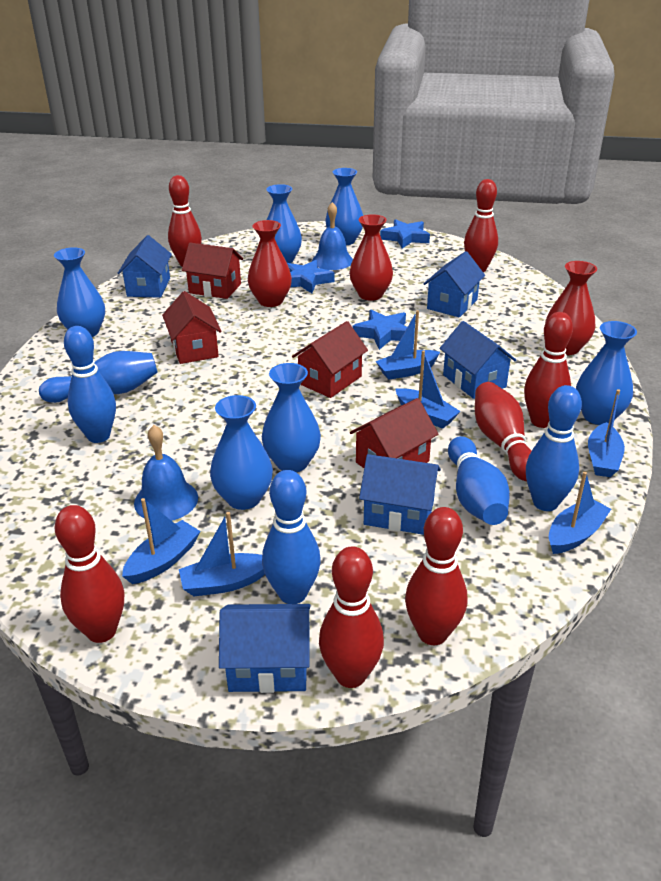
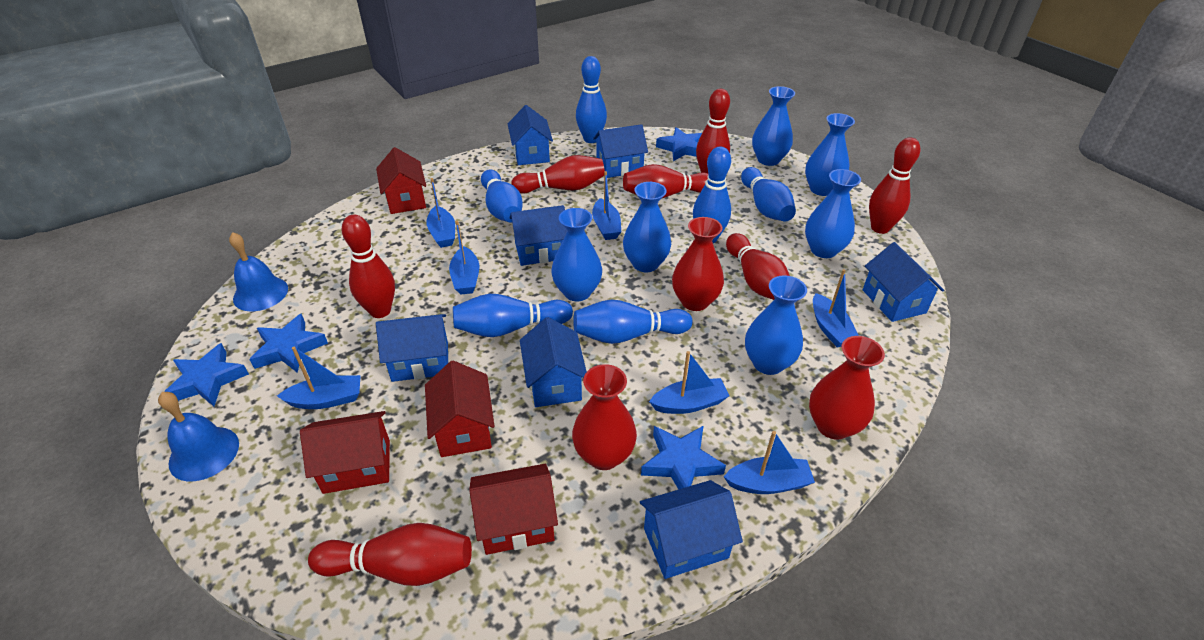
blue boat: [122,498,201,584] [179,512,265,596] [376,310,440,380] [395,350,461,429] [549,471,611,554] [588,389,625,477] = 6 -> [277,347,361,409] [426,178,455,248] [449,221,479,294] [592,171,621,240] [649,351,729,414] [724,431,815,494] [813,269,859,347] = 7
blue bowling pin: [39,351,158,403] [64,326,116,443] [262,470,321,604] [448,436,510,525] [526,385,582,511] = 5 -> [453,294,573,337] [481,169,523,223] [573,300,692,344] [576,56,607,143] [693,146,731,243] [741,167,796,222] = 6
blue house: [118,235,172,298] [219,604,311,693] [359,454,441,535] [423,251,485,318] [439,321,516,399] = 5 -> [376,314,448,382] [508,105,553,165] [509,205,567,266] [520,317,587,407] [593,124,648,178] [640,480,743,579] [863,242,944,322] = 7
blue star: [287,260,334,293] [352,310,407,350] [380,219,430,248] = 3 -> [164,343,249,406] [249,314,328,372] [641,425,726,490] [656,127,702,161] = 4

